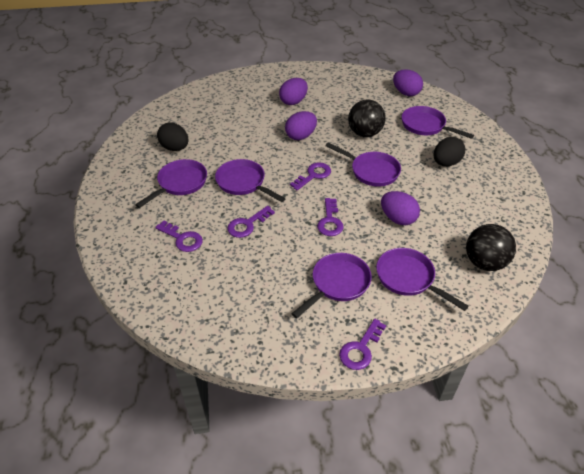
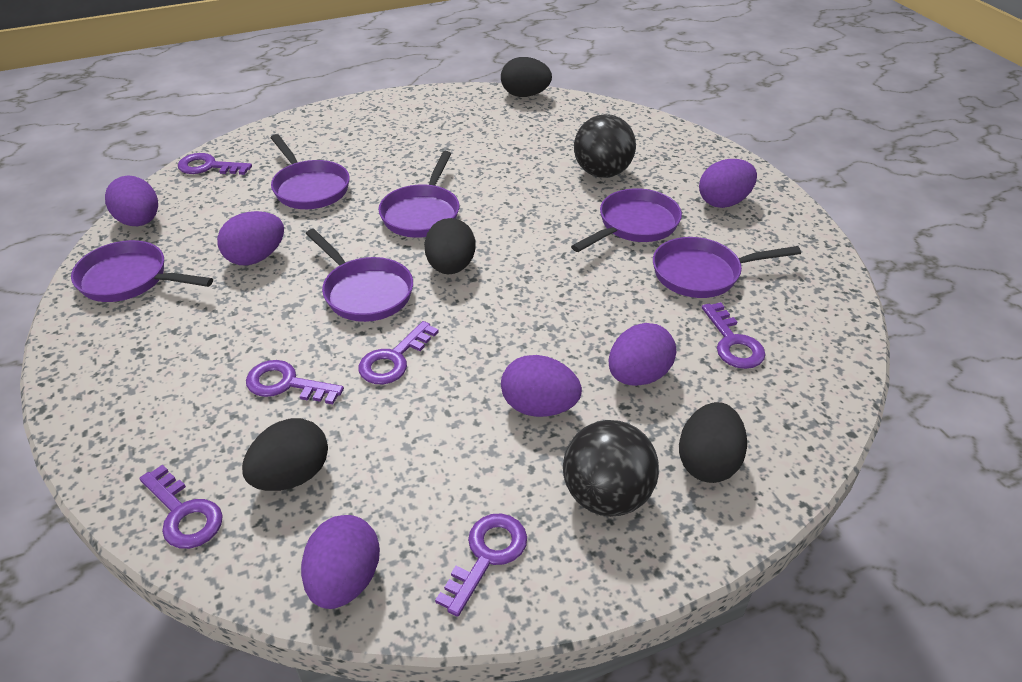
black egg: [157,122,189,151] [434,137,465,166] = 2 -> [242,418,328,491] [424,218,476,274] [501,57,552,97] [679,402,747,483] = 4
purple egg: [279,78,308,105] [285,111,317,140] [381,191,420,225] [393,69,423,96] = 4 -> [105,176,158,226] [217,211,284,265] [301,515,380,609] [501,355,582,417] [608,323,676,386] [699,159,757,208] = 6
purple key: [155,221,203,252] [227,206,275,238] [290,162,331,190] [317,198,344,236] [339,319,386,370] = 5 -> [139,465,223,549] [178,153,252,175] [246,360,344,404] [358,321,438,384] [435,514,527,617] [702,302,766,369] = 6

